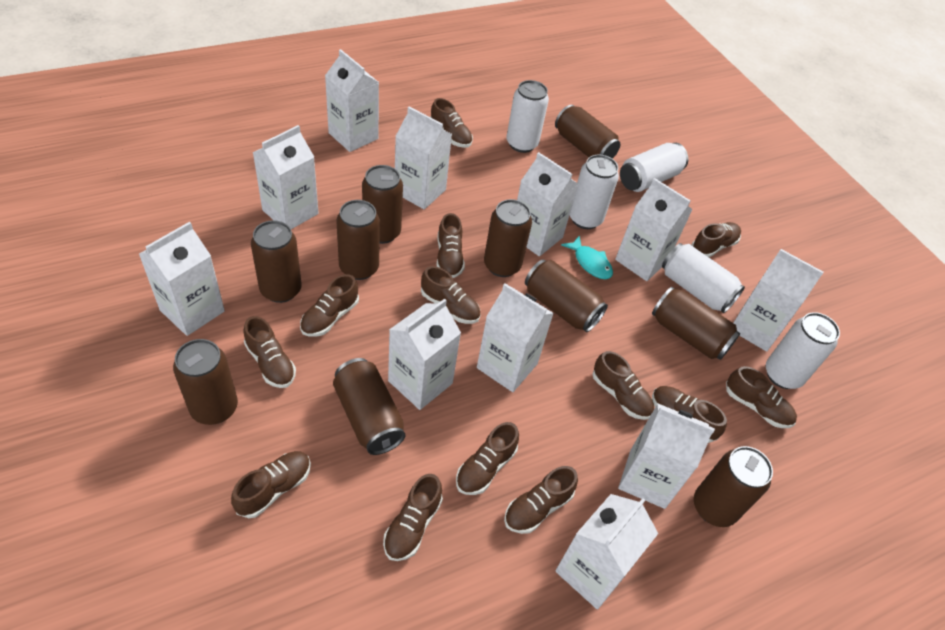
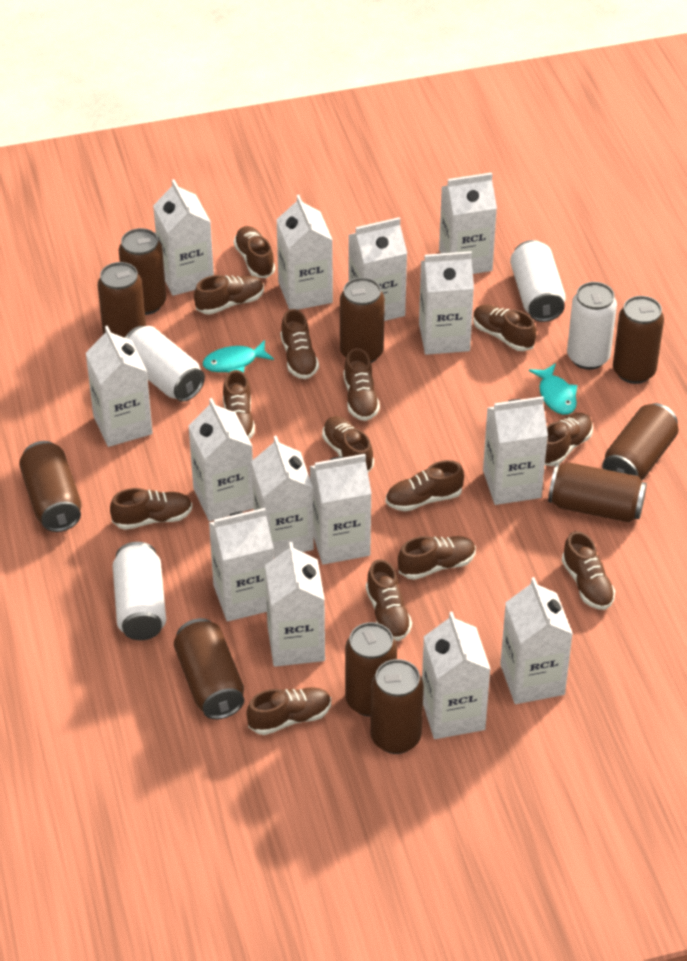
brown shoe: [231,451,311,518] [243,316,296,388] [300,274,359,337] [383,474,443,561] [421,266,480,324] [430,98,473,148] [437,213,465,278] [456,422,519,495] [504,466,578,534] [592,351,654,420] [652,386,727,443] [692,222,741,257] [726,366,797,428] = 13 -> [110,488,192,530] [194,275,264,315] [223,370,255,439] [233,226,275,278] [246,687,331,735] [280,309,319,379] [322,416,374,472] [344,348,380,421] [366,559,412,641] [386,460,464,511] [398,536,476,580] [473,304,536,351] [545,413,593,466] [562,531,615,610] = 14
turquoise fish: [561,235,613,279] = 1 -> [203,340,274,373] [529,363,577,415] = 2
white can: [506,80,549,153] [570,155,619,229] [620,143,688,192] [662,243,745,313] [766,312,840,389] = 5 -> [112,542,166,640] [125,326,205,402] [510,240,566,322] [567,282,617,370] = 4
white carton: [139,222,225,336] [252,125,319,229] [325,49,379,152] [388,299,461,410] [395,107,452,209] [477,283,554,392] [517,152,578,257] [555,494,658,609] [615,178,693,281] [618,403,715,509] [733,249,824,352] = 11 -> [86,326,153,447] [153,179,214,296] [188,398,254,521] [209,508,274,622] [251,436,314,558] [265,542,325,667] [276,195,333,310] [310,454,372,565] [348,217,407,321] [419,251,474,355] [422,611,491,739] [439,173,497,274] [483,396,548,505] [500,577,573,704] = 14

